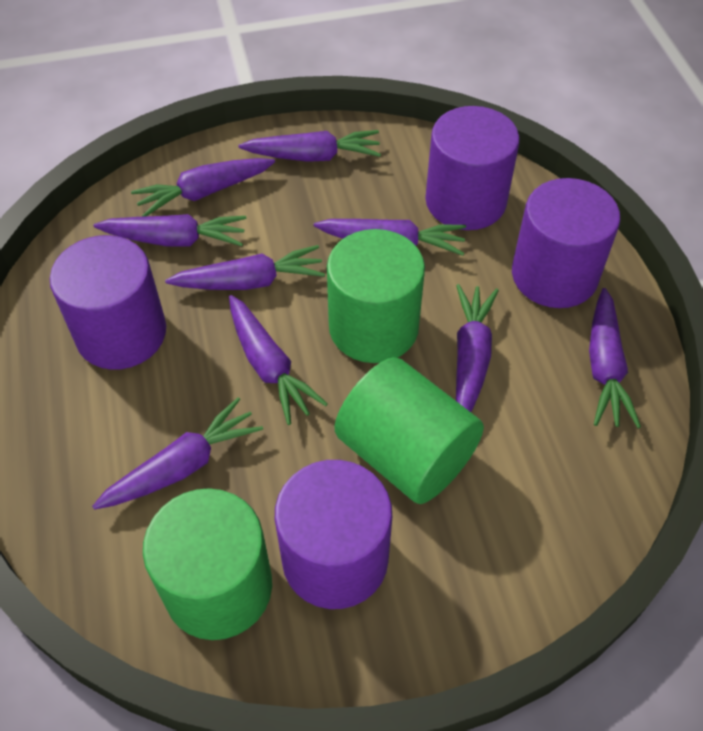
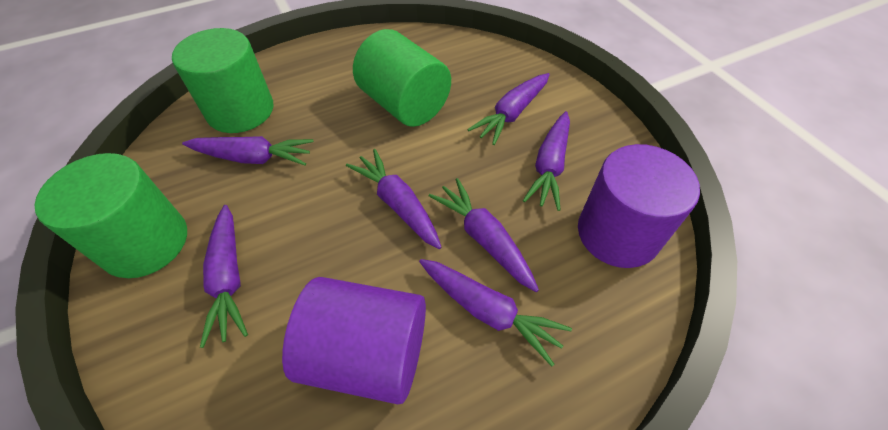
purple carrot: [92,397,263,510] [94,214,246,247] [131,158,275,217] [165,245,325,290] [229,295,328,425] [239,130,381,162] [314,219,466,256] [456,284,499,412] [589,288,641,428] = 9 -> [182,136,314,166] [200,205,248,348] [346,149,442,249] [419,259,572,367] [429,178,539,292] [467,73,549,145] [523,111,570,211] = 7
purple cylinder: [50,235,166,370] [275,460,392,609] [425,106,520,230] [512,178,620,308] = 4 -> [282,277,426,404] [578,144,700,268] = 2

